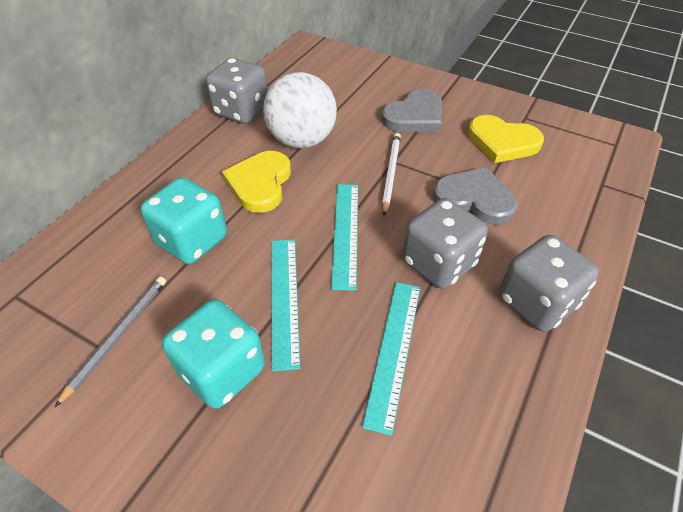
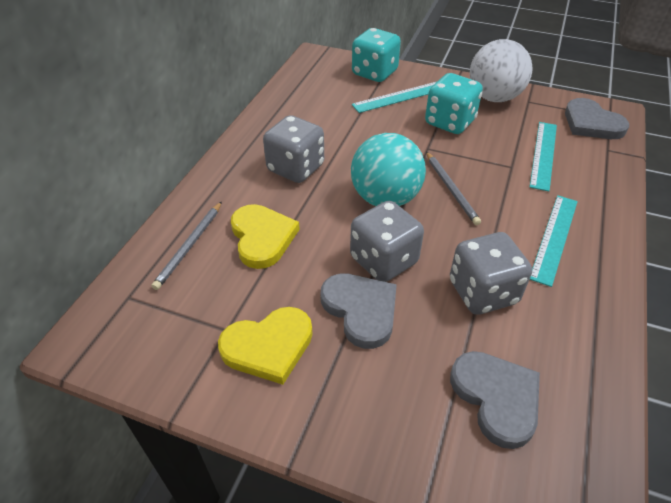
grey heart: [381,89,442,132] [433,167,517,225] = 2 -> [320,273,397,349] [450,351,540,449] [565,98,629,139] = 3
grey pencil: [55,276,166,407] = 1 -> [151,201,222,290] [426,152,481,225] = 2
turquoise ball: none = 0 -> [351,133,426,206] = 1
white pencil: [382,133,401,216] = 1 -> none = 0

